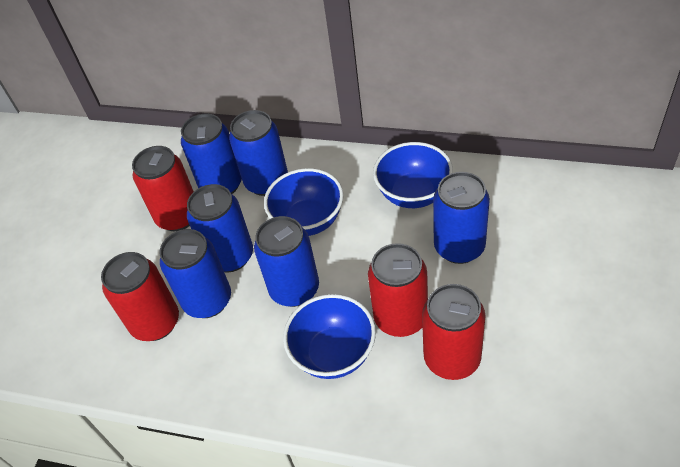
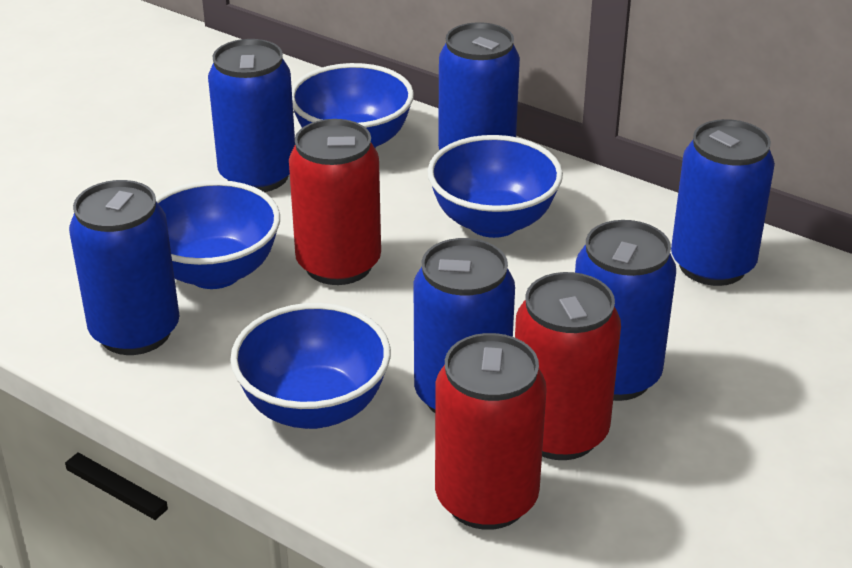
blue bowl: [264,168,344,236] [283,294,376,379] [373,142,453,208] = 3 -> [156,180,280,289] [230,303,391,429] [292,63,414,148] [427,135,563,238] = 4
red can: [101,252,179,341] [132,146,194,231] [368,243,428,337] [422,284,486,380] = 4 -> [289,119,381,285] [435,333,547,530] [515,272,621,460] = 3

